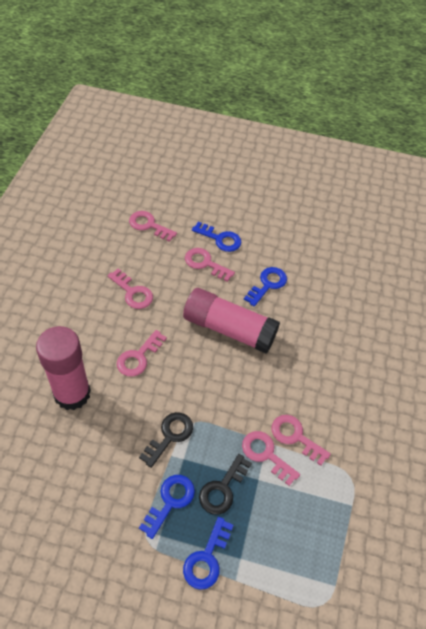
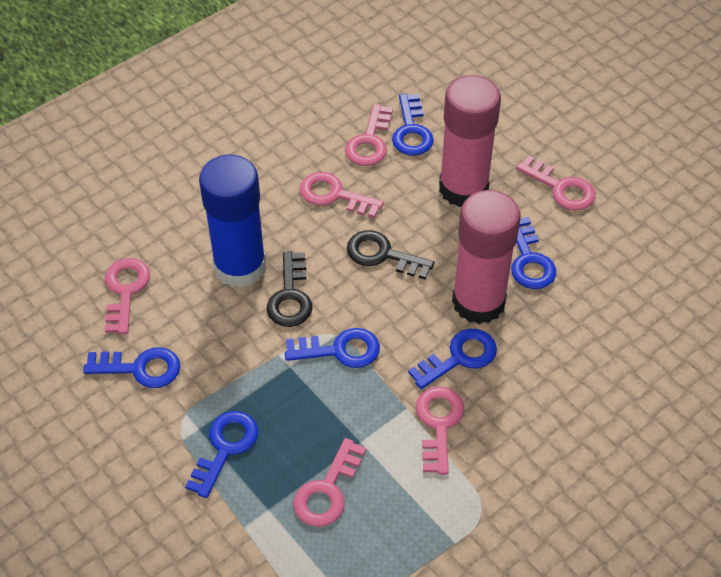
blue glue stick: none = 0 -> [199,155,266,288] = 1
blue key: [139,475,195,539] [183,517,233,590] [192,222,241,252] [244,267,287,307] = 4 -> [83,347,180,388] [185,411,258,498] [285,328,380,368] [392,94,434,156] [408,329,497,389] [511,217,556,289] = 6

